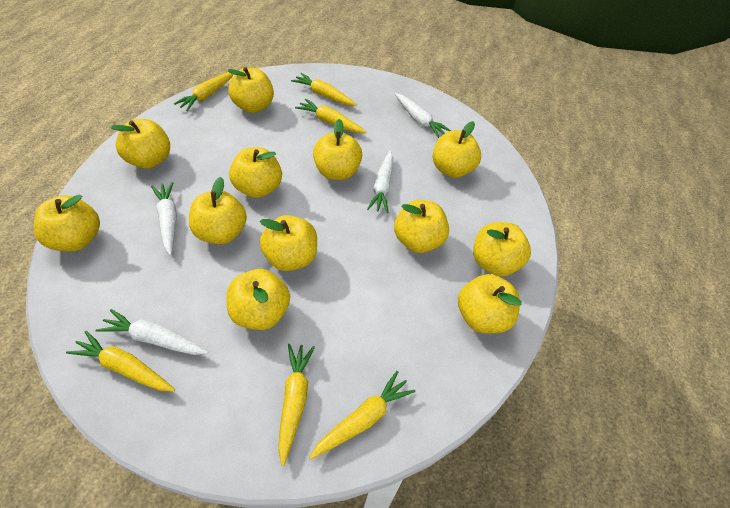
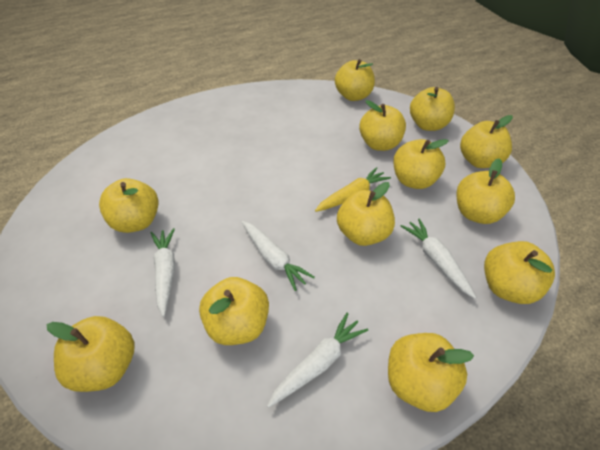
yellow carrot: [66,331,175,392] [174,72,233,111] [278,344,315,466] [291,73,357,106] [295,99,366,133] [309,371,415,459] = 6 -> [315,167,391,212] = 1

